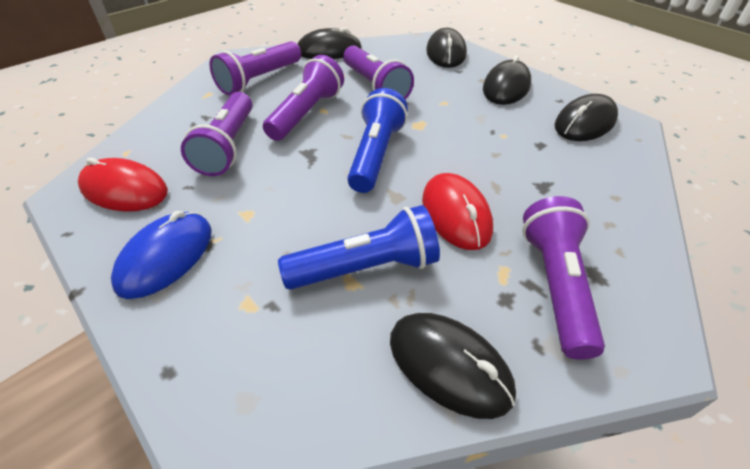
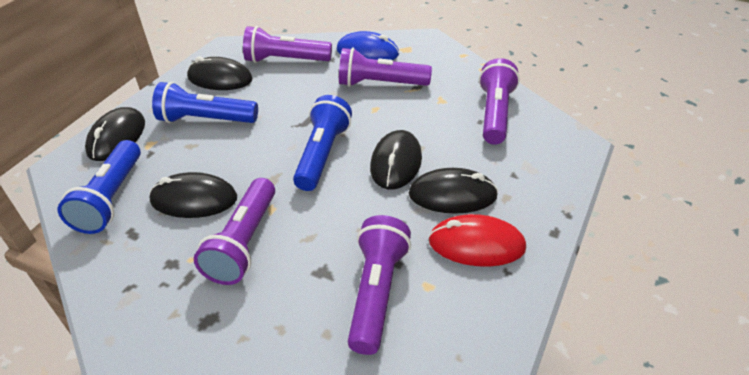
blue flashlight: [278,205,440,290] [347,88,408,193] = 2 -> [58,140,141,234] [152,82,258,123] [293,95,352,191] = 3
red mouse: [78,158,168,212] [422,173,493,250] = 2 -> [429,214,526,267] = 1

